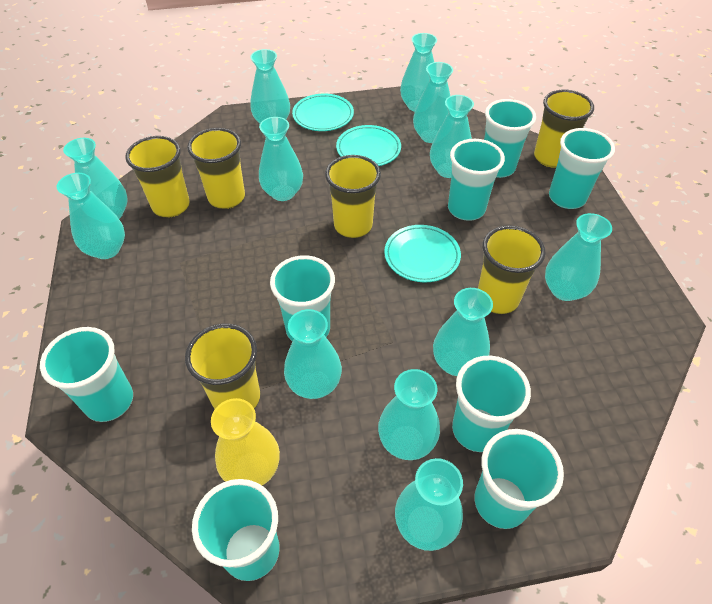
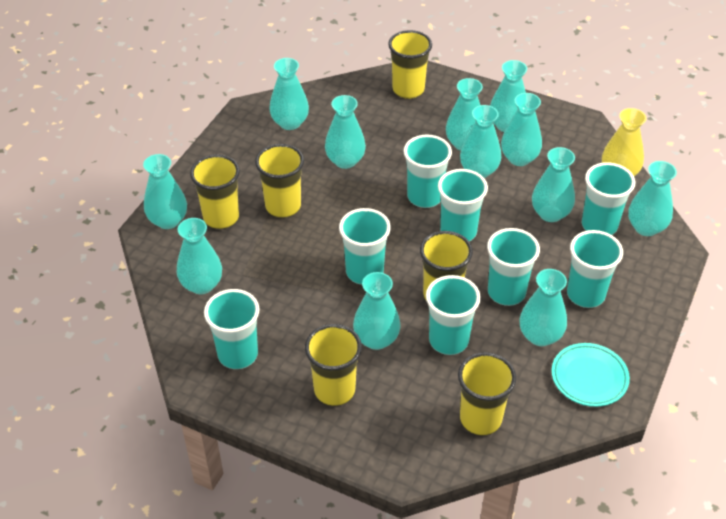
turquoise plate: [292,94,354,131] [336,125,401,166] [384,225,461,282] = 3 -> [552,343,630,407] = 1

